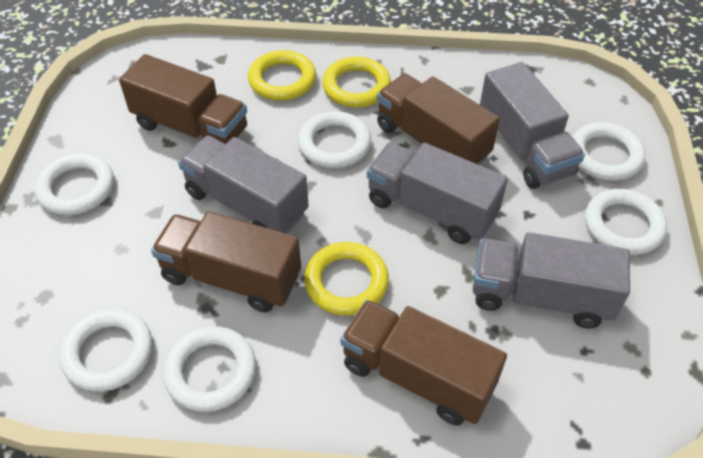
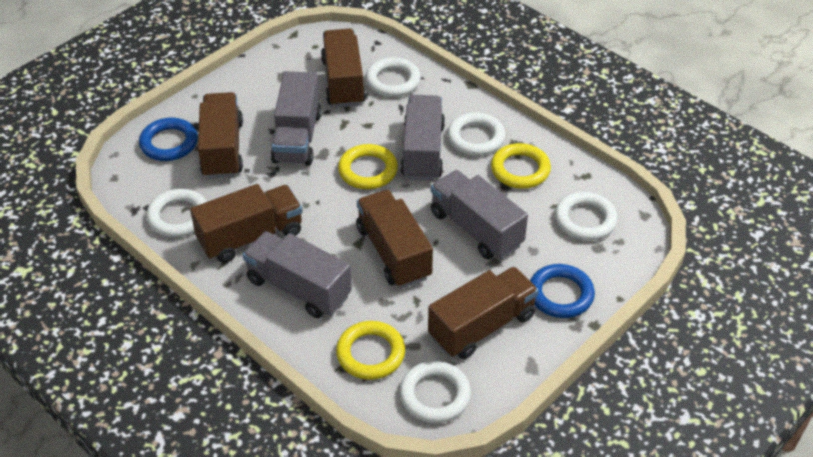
blue ring: none = 0 -> [139,118,198,161] [530,264,595,318] = 2
brown truck: [119,54,247,144] [151,211,301,312] [341,300,507,426] [377,74,500,165] = 4 -> [190,184,303,263] [198,92,243,179] [321,28,366,108] [356,190,433,288] [428,267,539,359] = 5
white ring: [35,153,114,215] [60,309,152,392] [163,326,256,412] [298,111,371,168] [572,122,645,181] [585,189,667,255] = 6 -> [146,189,207,237] [366,57,421,97] [400,361,471,423] [447,112,506,156] [555,192,618,241] = 5

